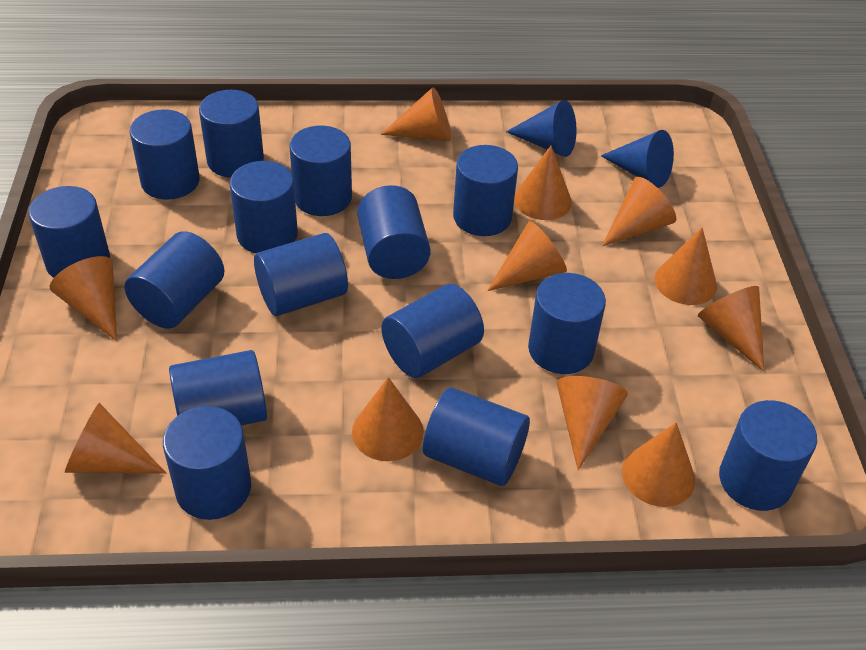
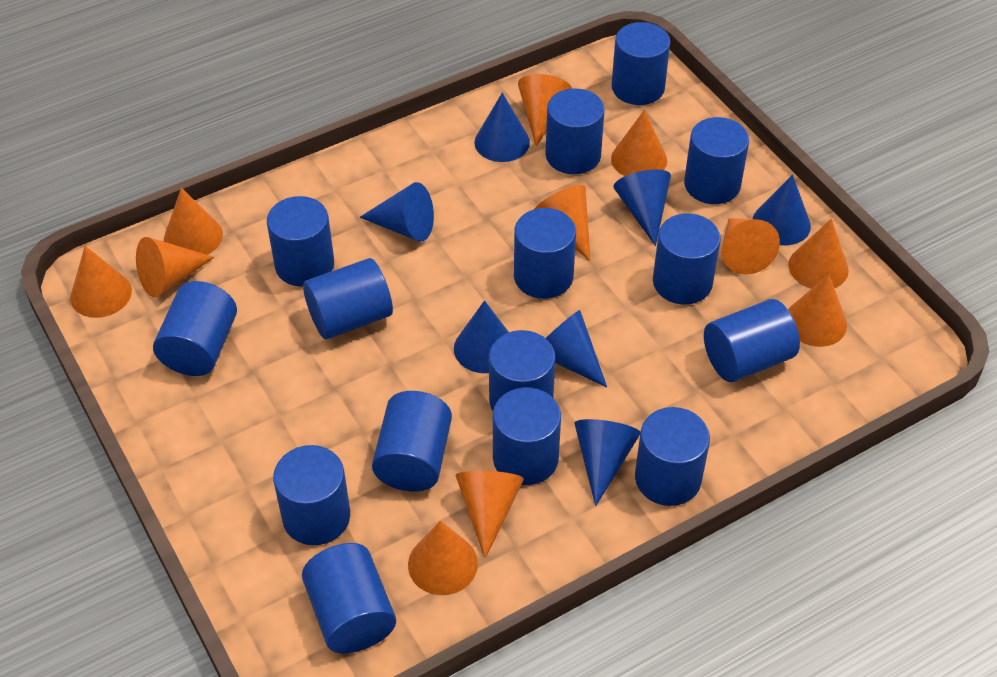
blue cone: [506,100,577,157] [601,130,674,188] = 2 -> [360,182,434,242] [454,300,508,373] [474,93,530,162] [546,310,607,388] [574,419,640,506] [613,169,671,246] [753,174,811,245] = 7

